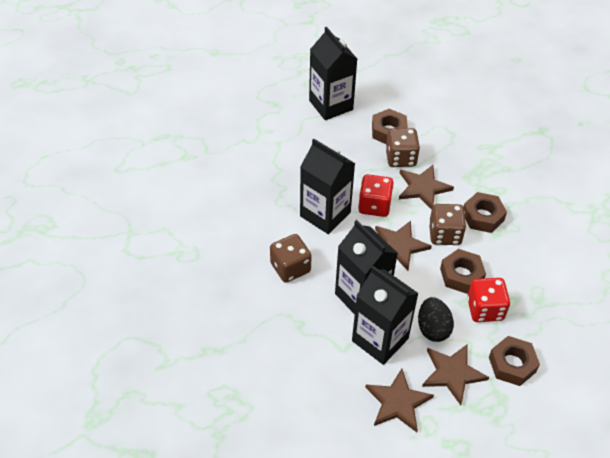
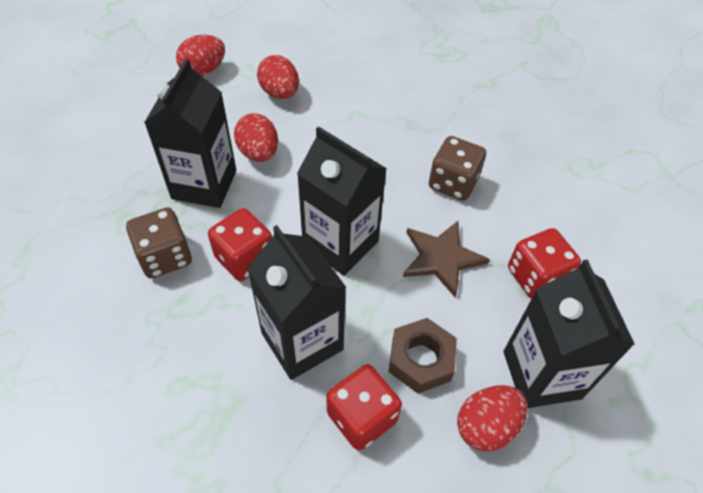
black egg: [418,297,454,342] = 1 -> none = 0
brown dice: [270,234,312,283] [386,128,420,167] [429,204,466,245] = 3 -> [126,207,192,279] [429,136,486,201] = 2
brown nut: [372,109,408,144] [440,249,486,294] [464,192,507,233] [489,336,540,386] = 4 -> [389,318,457,394] = 1
brown star: [365,368,434,432] [375,221,432,271] [399,165,454,210] [422,344,489,405] = 4 -> [403,221,490,297] = 1
red dice: [358,174,394,217] [467,278,510,322] = 2 -> [208,208,272,281] [327,364,402,450] [508,228,581,299] = 3
red egg: none = 0 -> [176,35,225,76] [234,113,278,162] [257,55,299,99] [457,385,528,452] = 4

